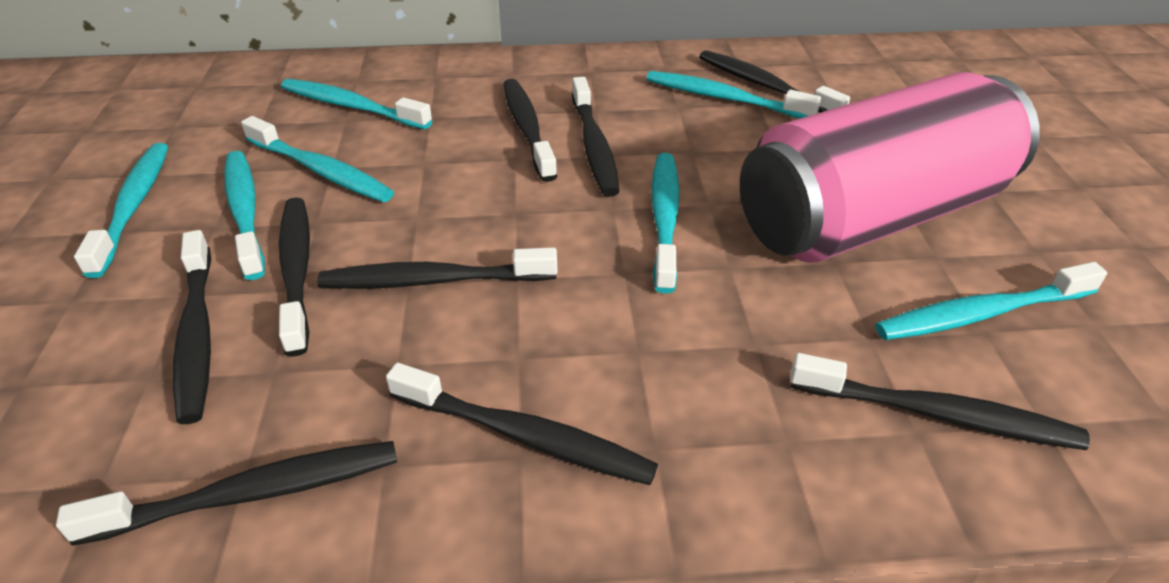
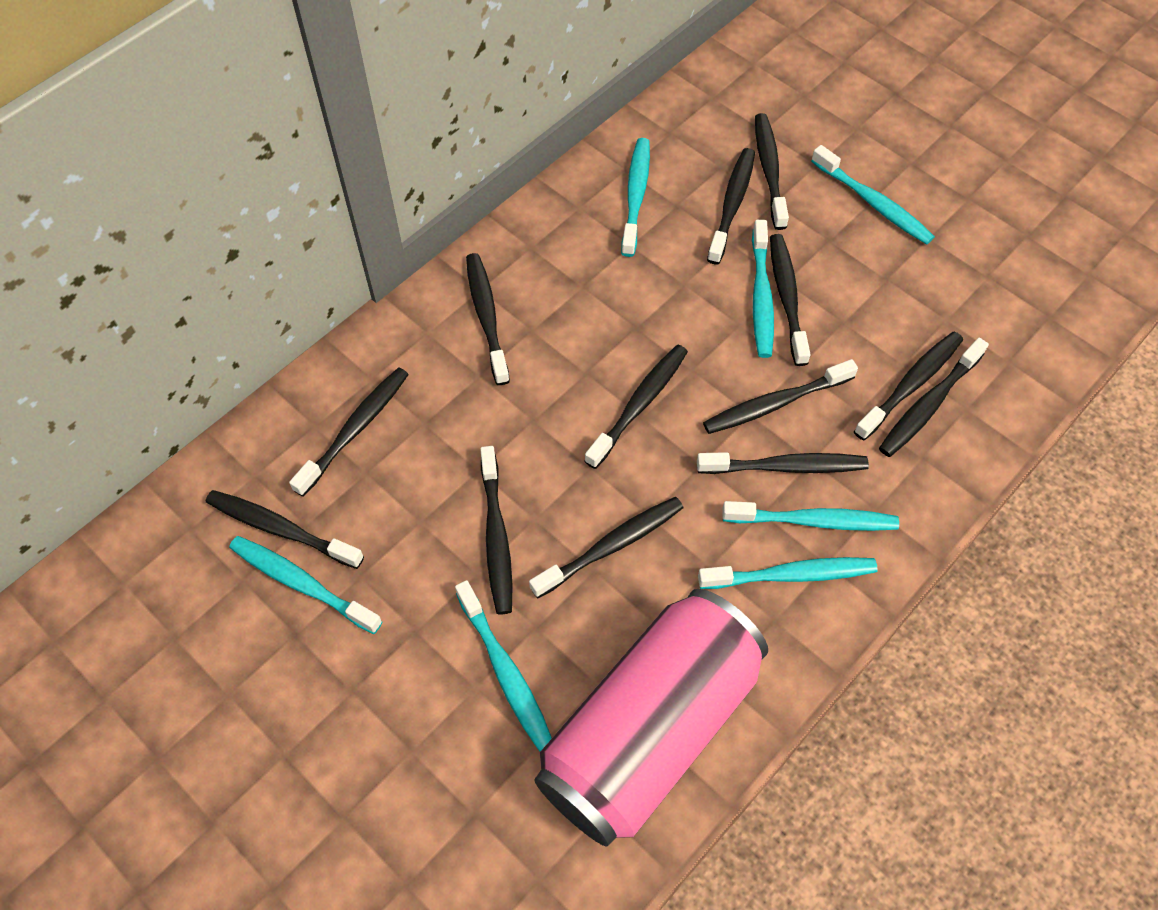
black toothbrush: [56,441,397,545] [173,230,211,424] [279,197,310,356] [317,247,558,289] [386,363,658,485] [503,79,557,182] [572,77,620,197] [699,50,850,113] [790,353,1090,450] = 9 -> [206,490,364,569] [289,367,409,497] [466,253,510,385] [480,446,512,614] [529,497,684,598] [585,345,688,469] [697,452,869,474] [703,359,858,434] [707,148,755,265] [755,113,789,230] [770,234,811,366] [854,331,963,441] [879,338,989,457] = 13

